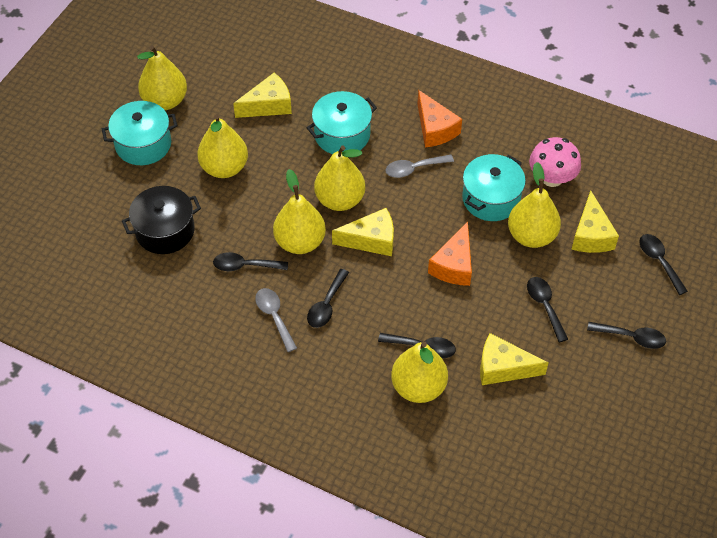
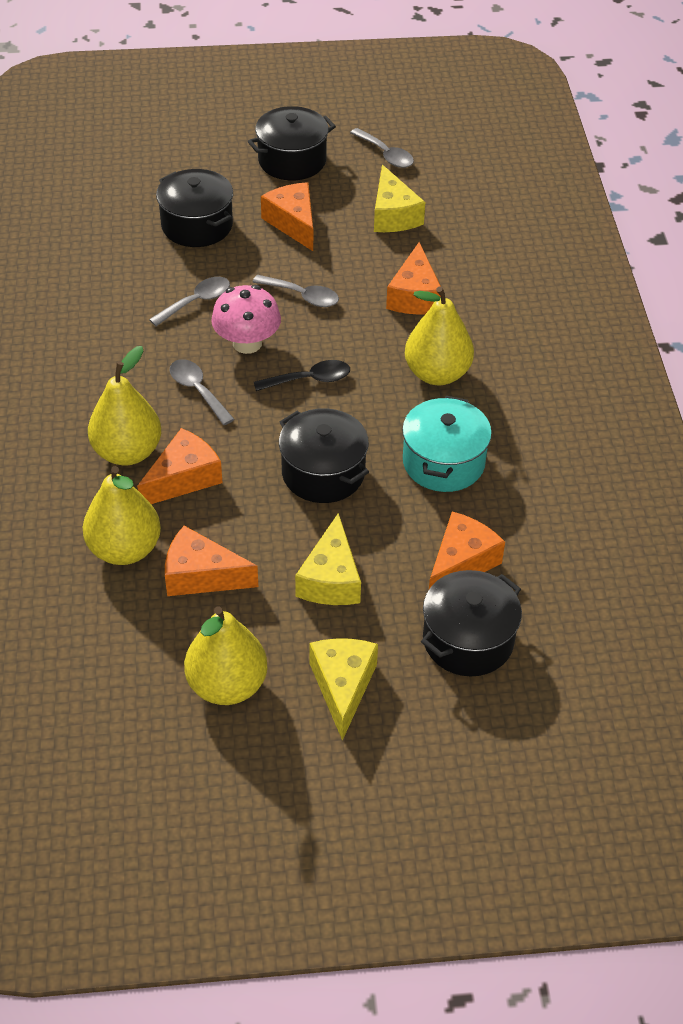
black pot: [122,186,201,254] = 1 -> [156,169,233,247] [248,106,336,180] [279,408,369,503] [421,570,522,676] = 4
black spoon: [213,252,288,271] [307,269,349,328] [378,333,456,358] [527,277,568,342] [587,322,666,349] [639,234,688,295] = 6 -> [254,360,350,391] = 1
grey spoon: [255,288,297,352] [386,155,454,178] = 2 -> [149,277,230,326] [170,359,235,425] [253,275,339,307] [350,128,414,168] = 4
orange cheese: [417,90,462,147] [428,222,472,286] = 2 -> [137,428,222,504] [165,526,258,596] [261,182,313,251] [386,242,441,315] [429,511,505,589] = 5
turquoise pot: [102,101,177,165] [307,91,377,154] [462,154,526,221] = 3 -> [402,396,492,492] = 1
yellow cheese: [233,73,292,118] [332,208,394,256] [480,333,549,385] [571,190,619,253] = 4 -> [295,513,361,605] [309,638,378,741] [374,165,425,232] = 3
yellow pear: [137,45,187,110] [197,114,248,178] [273,169,326,254] [314,146,365,211] [391,341,448,403] [508,162,561,248] = 6 -> [83,466,161,565] [88,346,161,466] [184,606,267,705] [405,286,474,385] = 4

